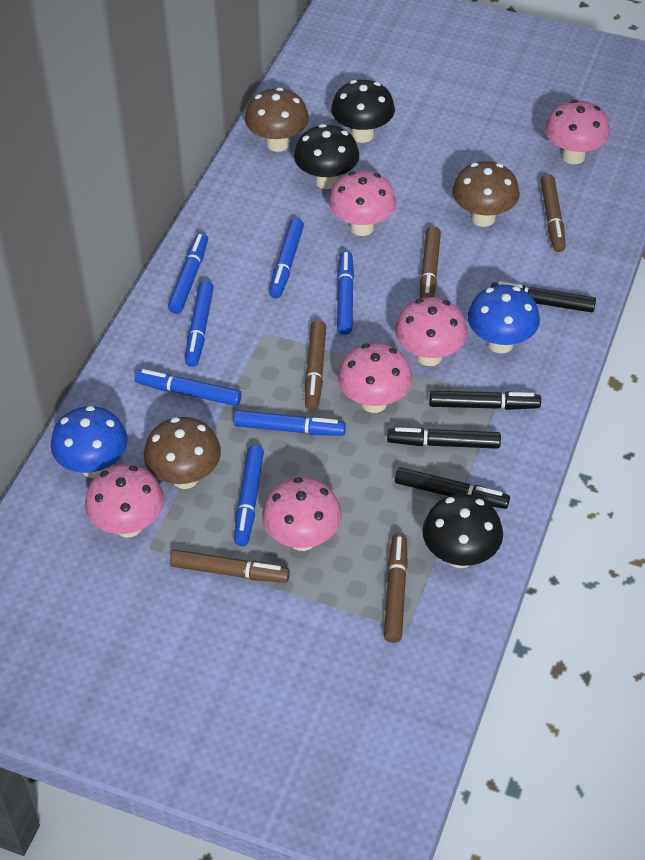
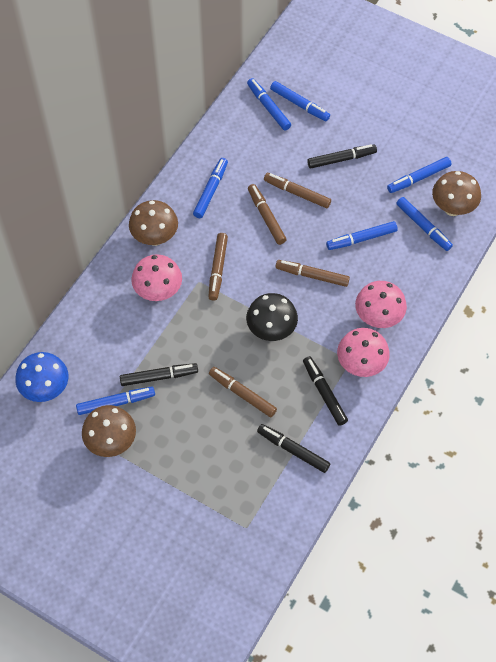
black mushroom: [294,124,359,189] [331,80,395,143] [423,494,503,568] = 3 -> [246,293,298,341] = 1
blue mushroom: [51,406,128,478] [468,285,540,353] = 2 -> [15,352,69,402] = 1
pink mushroom: [85,464,164,538] [262,477,342,551] [329,171,396,236] [338,343,412,413] [395,297,468,366] [545,100,610,164] = 6 -> [131,254,182,301] [337,328,390,377] [355,281,407,328] = 3

